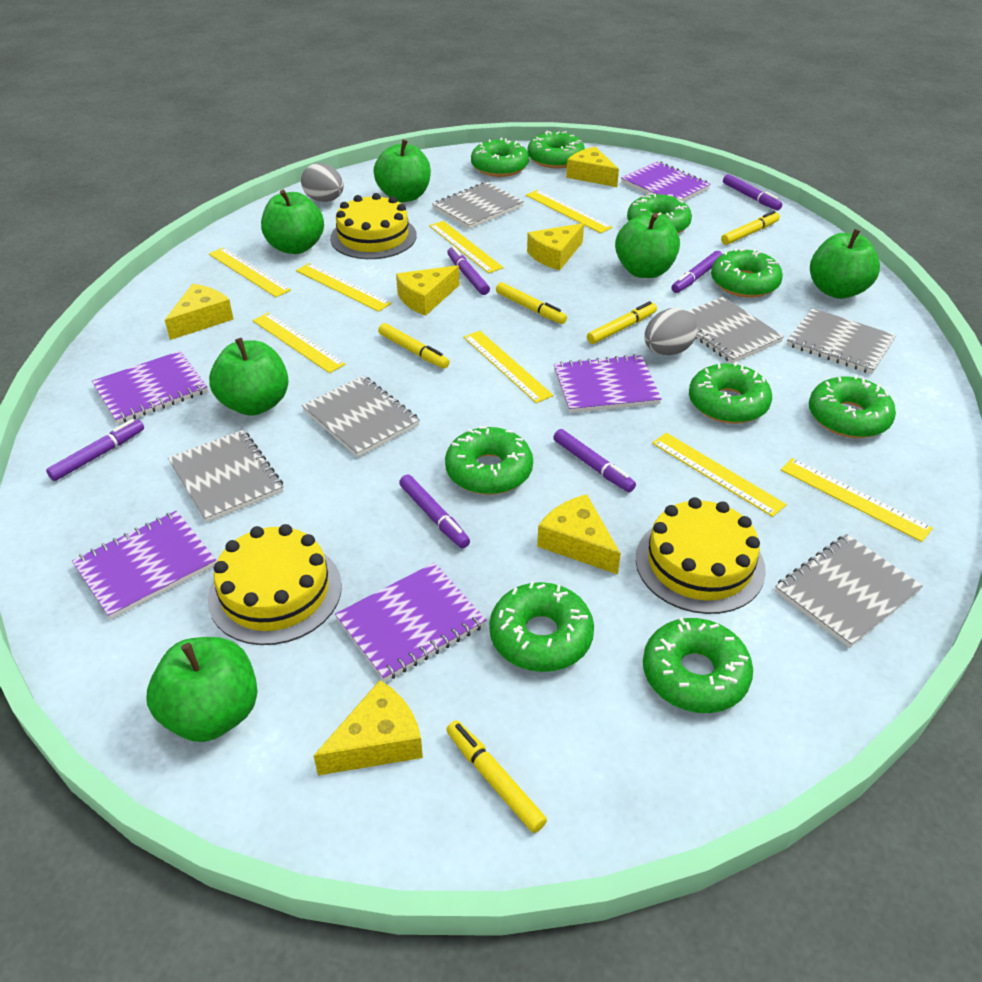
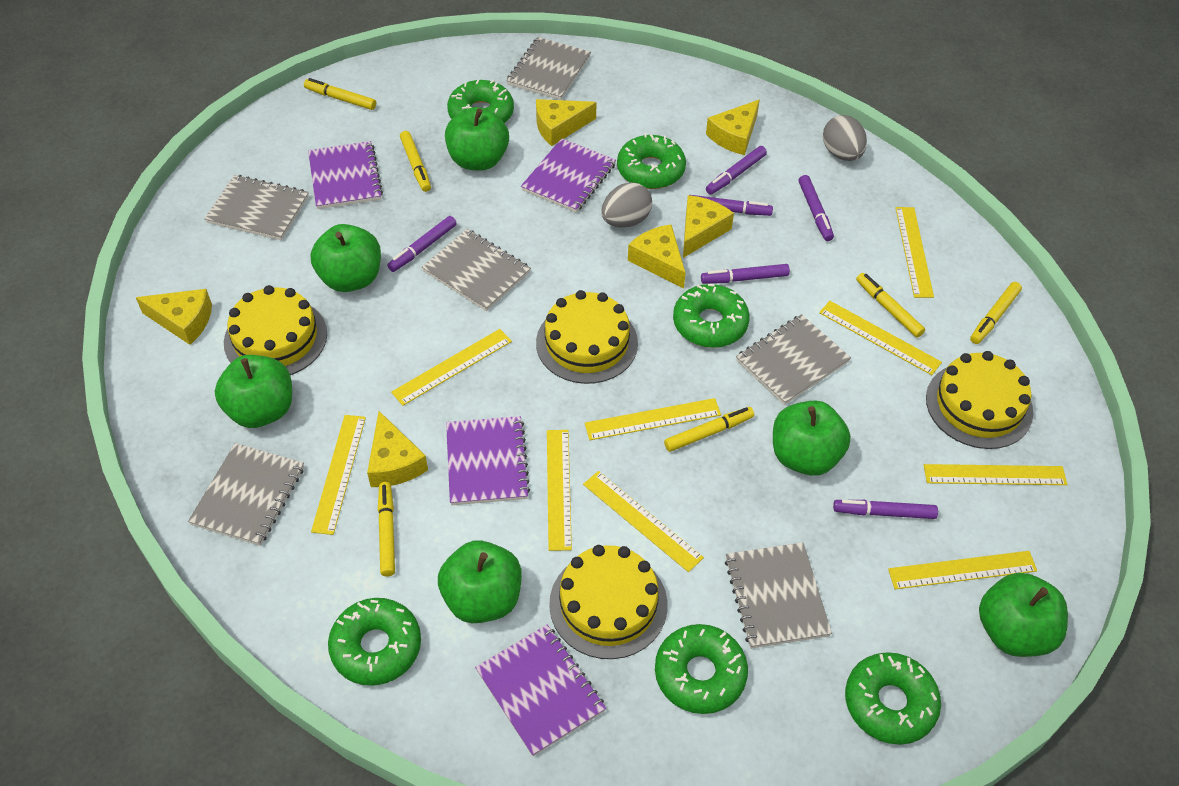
green donut: [445,426,533,495] [471,138,529,177] [489,581,594,672] [527,131,585,169] [627,193,692,233] [643,617,753,713] [689,362,772,424] [711,248,783,298] [809,375,896,438] = 9 -> [328,598,421,686] [447,80,514,123] [617,133,686,189] [655,624,748,714] [673,284,750,348] [845,652,941,745] = 6
purple notebook: [72,511,216,619] [92,351,208,424] [335,562,486,682] [554,354,662,413] [621,161,711,202] = 5 -> [308,141,383,209] [446,416,530,505] [475,625,606,756] [521,138,616,212] = 4
yellow cake: [208,524,342,645] [330,193,417,259] [636,497,766,614] = 3 -> [224,285,327,375] [536,290,638,384] [549,545,668,659] [926,351,1033,449] = 4
yellow marker: [378,323,450,369] [446,720,547,833] [496,282,567,324] [587,301,657,344] [721,211,780,245] = 5 -> [304,78,376,110] [378,482,395,577] [400,131,431,192] [664,407,754,452] [856,273,925,338] [970,282,1022,344] = 6
yellow ruler: [209,247,291,297] [252,313,346,373] [296,263,392,312] [429,221,504,273] [463,331,553,403] [526,190,612,233] [652,433,787,517] [781,458,933,542] = 8 -> [311,415,366,535] [391,329,512,406] [547,430,572,551] [583,471,704,572] [585,398,721,440] [819,301,942,375] [888,551,1037,589] [896,207,934,298] [924,464,1067,485] = 9

